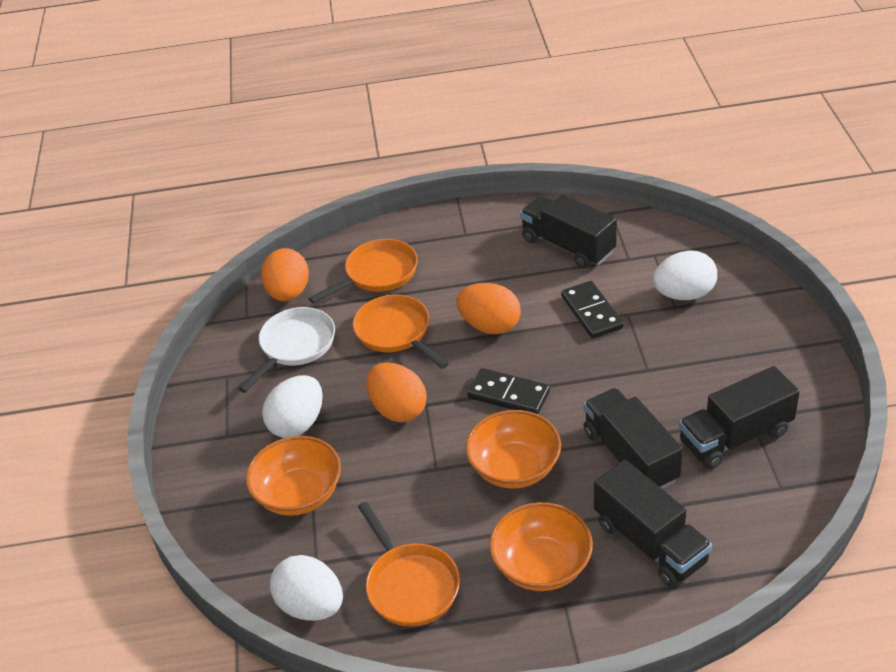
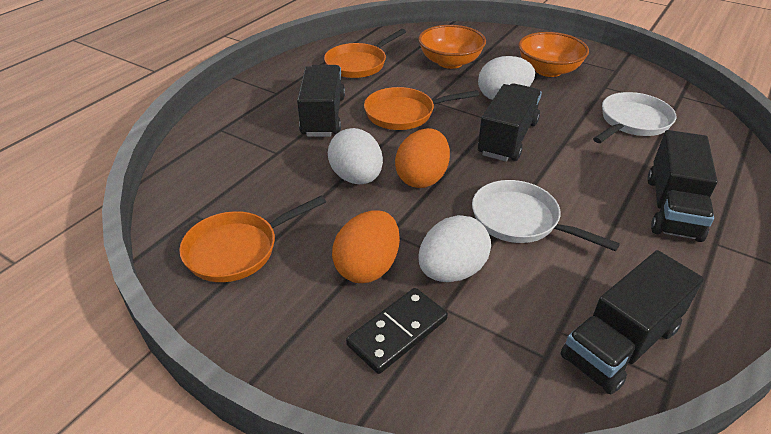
black domino: [467,368,550,414] [561,281,624,339] = 2 -> [346,288,448,374] = 1
orange bowl: [246,436,341,516] [465,410,561,489] [489,502,593,591] = 3 -> [418,25,486,69] [518,32,589,77] = 2
orange egg: [261,248,309,301] [366,363,427,422] [456,283,521,334] = 3 -> [332,210,400,283] [395,128,450,188] = 2
white pan: [238,307,335,393] = 1 -> [472,180,620,251] [593,92,676,143] = 2

